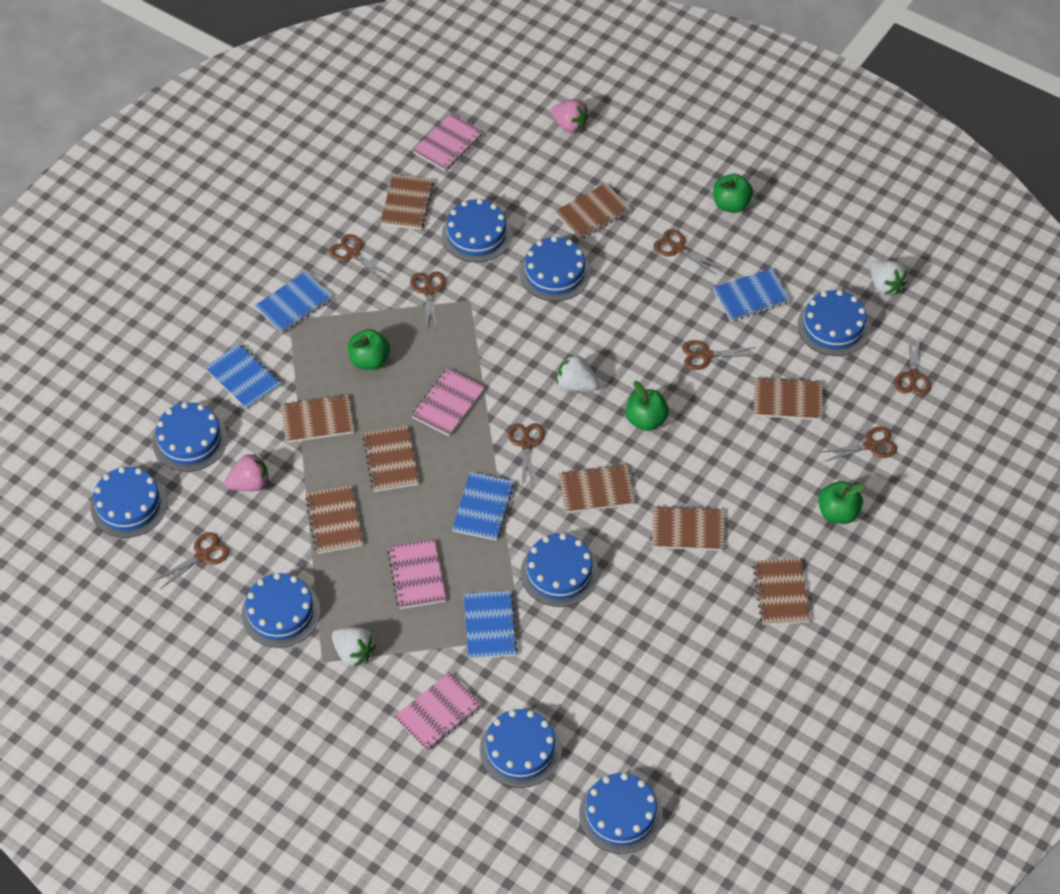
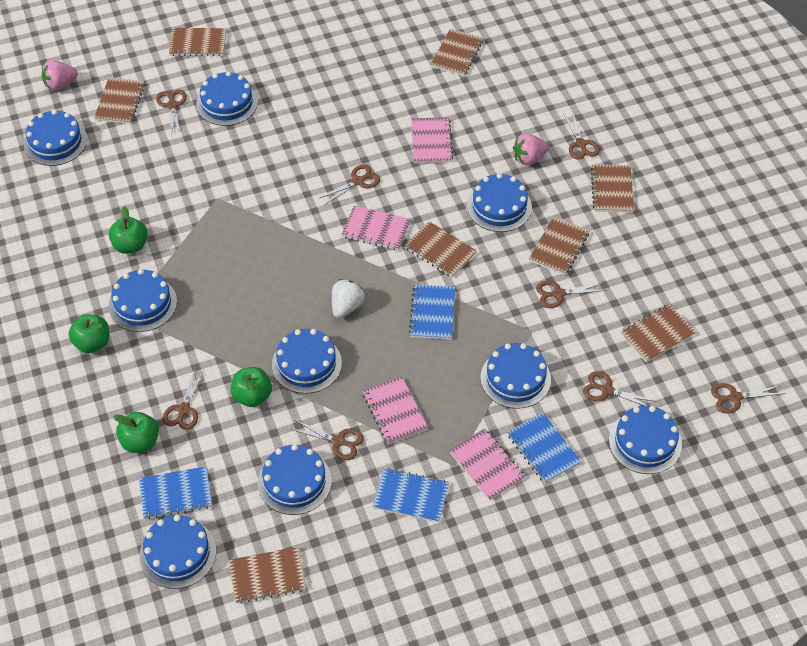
blue notebook: [205,343,281,410] [255,271,333,333] [452,472,515,541] [464,591,518,659] [713,268,790,322] = 5 -> [139,466,212,519] [372,468,449,523] [409,284,455,340] [507,413,581,483] = 4
brown notebook: [281,394,354,443] [305,485,363,554] [362,426,419,492] [380,174,434,230] [555,183,631,240] [558,464,635,513] [652,505,723,551] [753,558,810,625] [754,376,822,420] = 9 -> [94,78,145,124] [169,28,226,56] [229,547,306,604] [404,221,477,277] [431,29,483,76] [529,217,590,275] [591,164,634,212] [620,304,696,363] = 8
white strawberry: [332,627,376,667] [557,355,599,392] [870,260,907,295] = 3 -> [332,279,365,318] = 1

